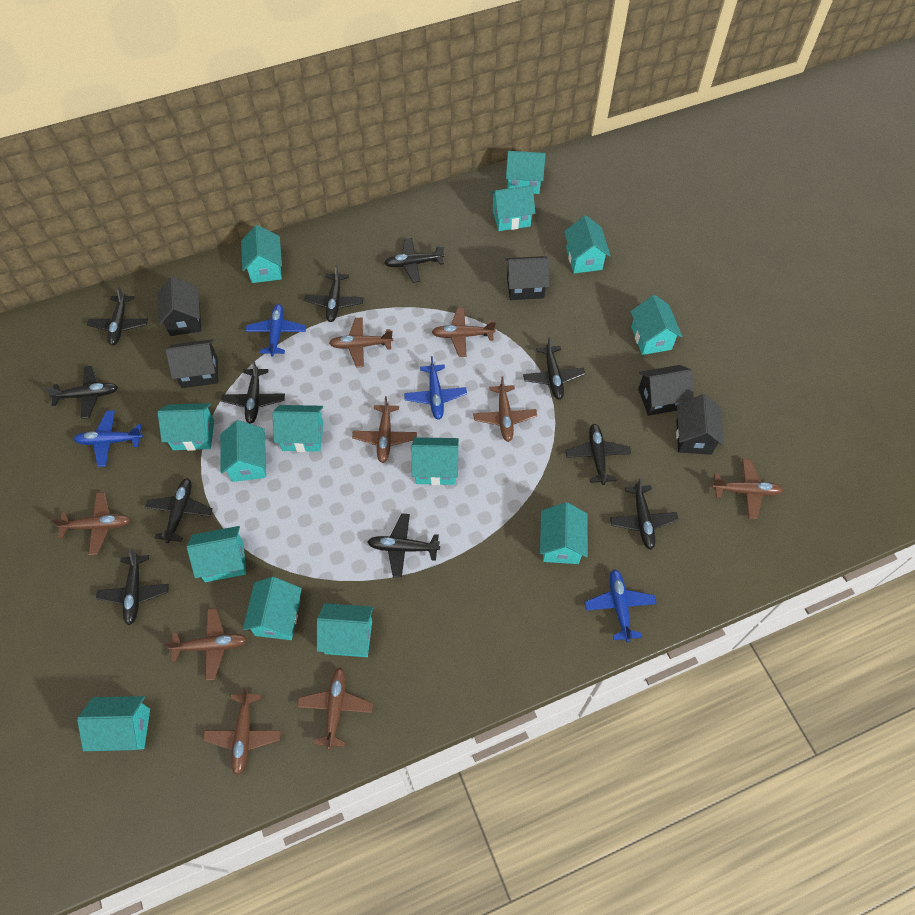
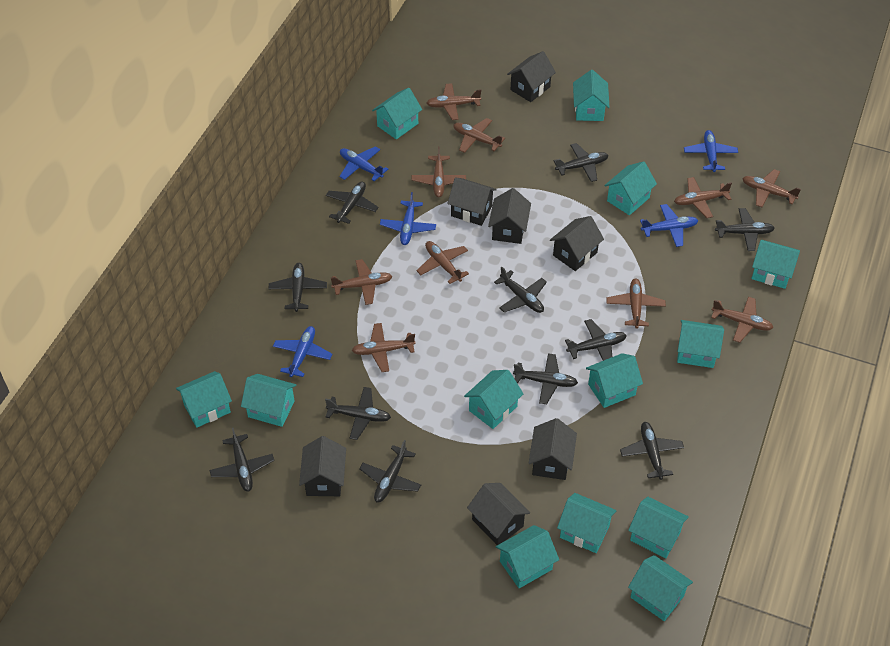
black house: [157,277,201,336] [165,339,219,388] [505,256,549,300] [638,365,694,416] [676,394,724,455] = 5 -> [299,436,346,496] [447,177,497,226] [467,483,530,545] [488,188,531,244] [507,51,556,102] [529,418,577,480] [550,216,604,271] = 7
blue plane: [74,410,143,467] [246,304,306,356] [404,356,467,420] [585,569,657,642] = 4 -> [273,326,332,377] [339,146,388,181] [380,192,436,245] [640,204,699,247] [684,130,738,172] = 5
brown plane: [51,492,131,555] [164,608,247,681] [203,687,281,776] [297,667,373,750] [329,317,393,367] [352,396,417,463] [432,308,496,357] [473,377,537,442] [712,459,783,519] = 9 -> [331,259,392,305] [352,323,416,372] [412,146,466,197] [417,241,469,284] [427,83,481,120] [453,118,505,153] [606,278,666,329] [674,177,732,218] [711,297,774,343] [742,169,801,207] = 10
turquoise house: [77,696,150,751] [158,403,214,451] [187,526,246,582] [220,420,266,482] [241,225,282,283] [243,577,302,640] [272,405,323,452] [317,603,373,657] [412,437,459,485] [490,185,535,231] [506,151,546,194] [540,502,588,564] [564,215,611,273] [630,295,682,355] = 14 -> [176,371,232,428] [241,374,296,427] [372,88,422,139] [464,370,524,429] [496,525,559,588] [557,493,616,553] [573,70,610,121] [586,353,643,408] [604,161,657,215] [628,497,689,558] [628,555,693,621] [677,320,724,368] [751,240,800,289] = 13

